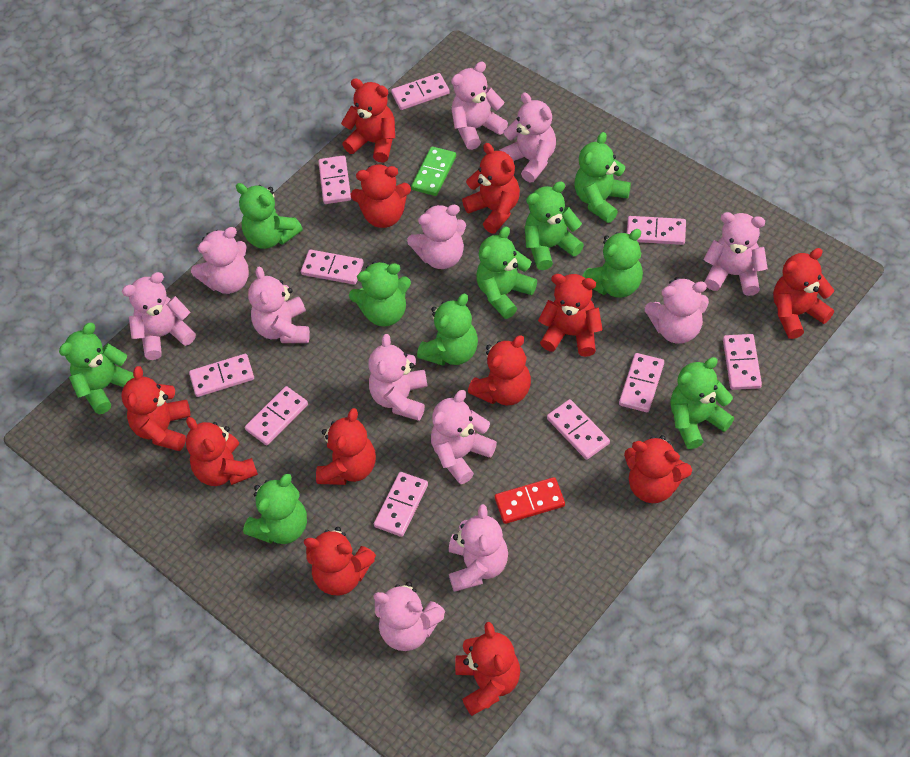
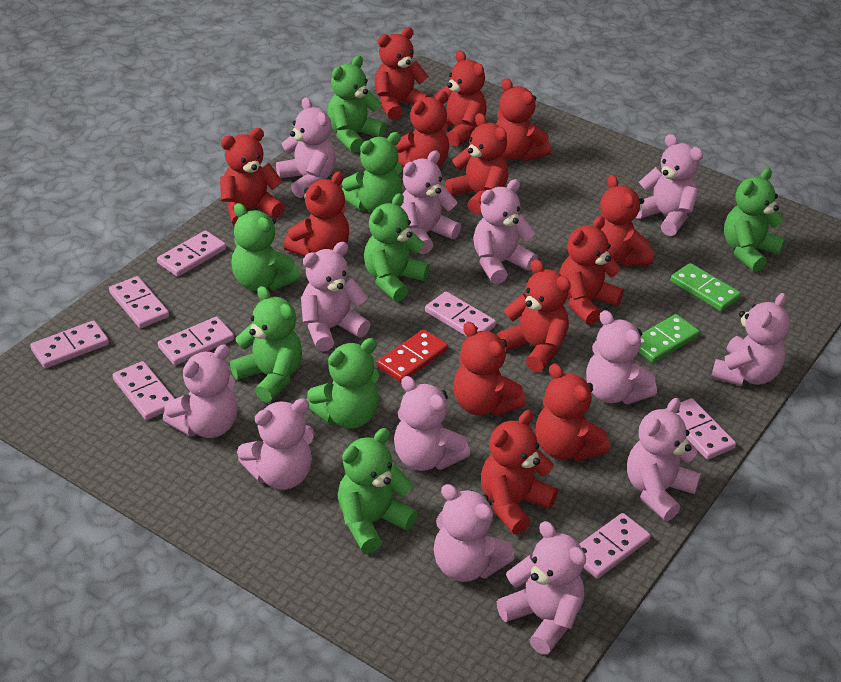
green domino: [411,146,456,196] = 1 -> [638,314,700,363] [670,263,741,311] = 2
green teddy bear: [59,323,134,414] [236,183,303,249] [243,474,307,544] [349,261,411,326] [417,294,478,366] [476,226,537,319] [524,181,584,270] [574,132,631,223] [582,229,643,298] [670,357,734,449] = 10 -> [230,286,302,403] [231,203,300,291] [306,338,379,429] [327,55,386,153] [337,428,418,554] [342,132,402,212] [364,193,430,302] [724,168,785,272] = 8
pink domino: [189,354,254,397] [245,386,308,445] [301,250,364,284] [318,155,351,204] [374,472,428,537] [391,73,450,110] [547,399,610,460] [619,353,664,412] [627,216,686,245] [723,334,762,390] = 10 -> [30,320,109,368] [109,276,169,328] [113,361,175,420] [157,230,226,277] [158,317,234,365] [425,291,496,337] [580,513,651,579] [666,398,736,460] = 8
pink teddy bear: [122,272,196,360] [191,227,249,294] [248,266,310,343] [369,334,428,421] [373,582,445,651] [407,205,466,269] [431,390,497,484] [449,504,508,592] [451,62,508,150] [499,93,556,182] [645,277,709,344] [704,212,768,296] = 12 -> [163,344,238,438] [237,398,314,490] [276,97,336,198] [301,242,371,352] [394,376,470,471] [401,151,461,254] [434,484,514,582] [473,179,538,284] [497,521,586,655] [586,310,657,405] [627,398,701,521] [636,134,703,236] [711,293,790,386] = 13
red teddy bear: [122,366,191,451] [186,417,258,486] [304,527,376,596] [316,408,376,485] [341,78,395,163] [351,164,411,228] [455,622,520,716] [462,143,520,234] [468,335,531,406] [538,274,603,357] [624,435,692,503] [773,248,834,339] = 12 -> [220,128,285,226] [283,171,349,257] [375,27,430,120] [395,91,449,167] [434,50,487,147] [445,113,508,215] [453,322,526,416] [481,410,558,535] [496,78,551,161] [497,259,571,372] [536,363,610,461] [559,216,624,325] [600,175,653,267] = 13

